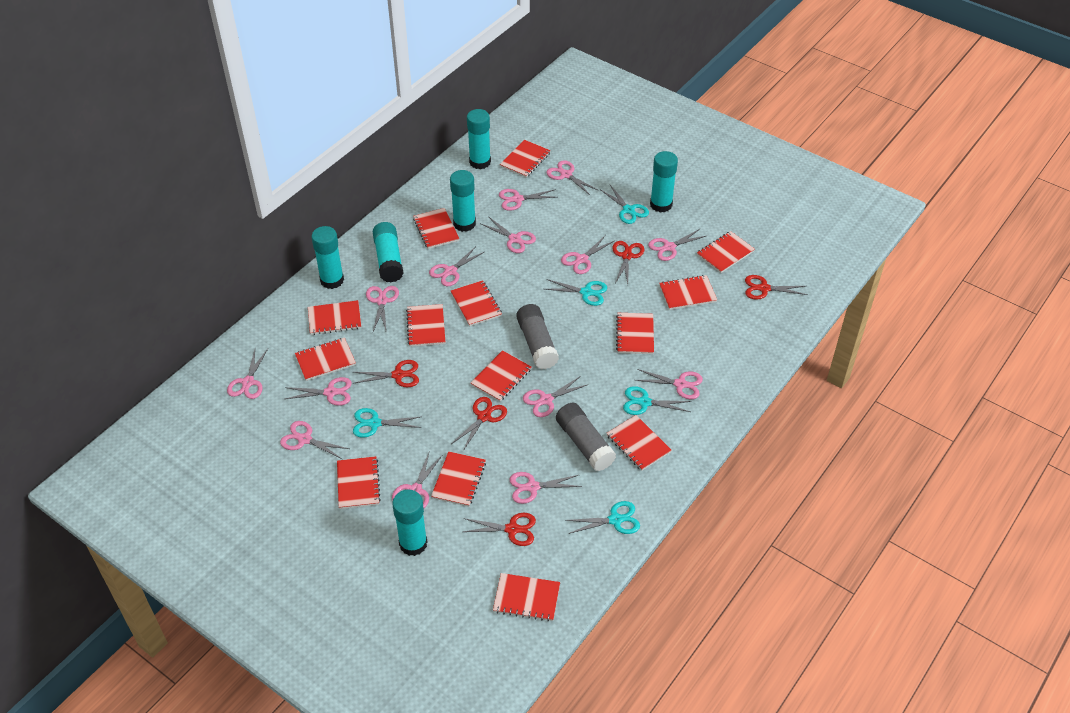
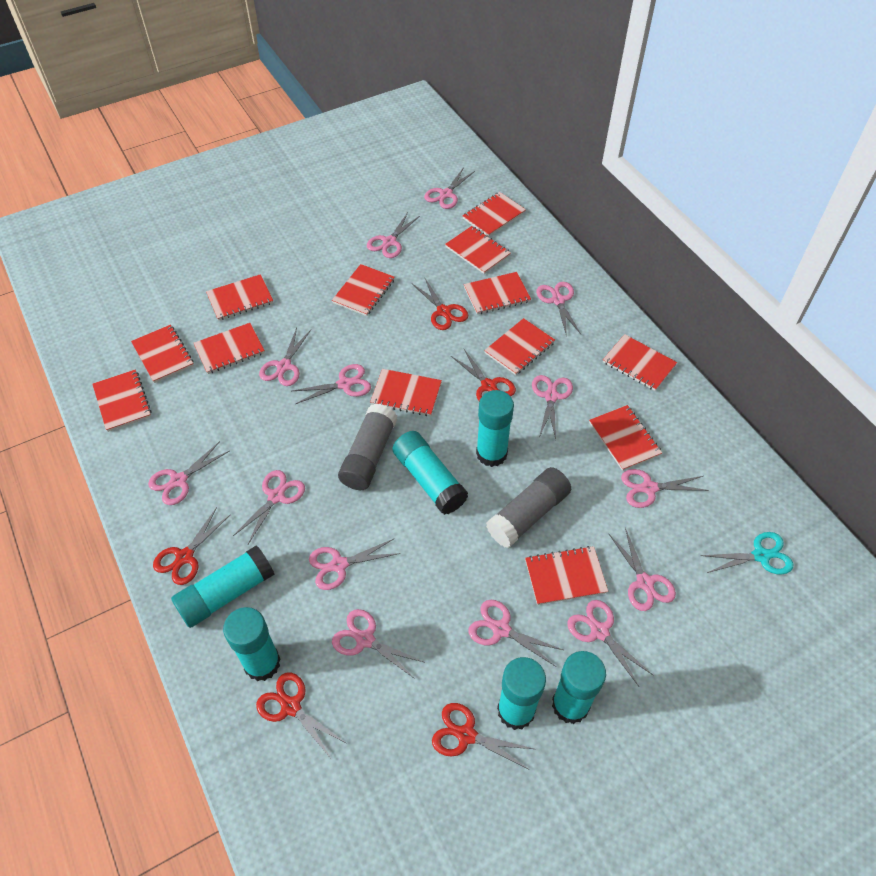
red notebook: [295,338,356,381] [308,300,361,335] [337,456,381,509] [406,304,445,347] [413,208,459,249] [431,451,486,507] [451,280,502,326] [471,350,532,402] [493,573,560,622] [500,140,551,178] [606,415,671,471] [616,313,654,354] [659,275,717,310] [697,231,755,273] = 14 -> [92,370,151,432] [131,325,194,383] [194,323,265,374] [206,274,273,321] [332,264,395,316] [370,369,442,416] [445,226,511,274] [463,192,526,237] [464,272,531,314] [484,318,555,375] [525,546,608,605] [589,405,662,471] [603,334,677,391] = 13
turquoise scissors: [353,408,421,438] [545,279,607,306] [565,501,640,534] [601,185,649,224] [623,386,691,415] = 5 -> [701,532,793,575] = 1

